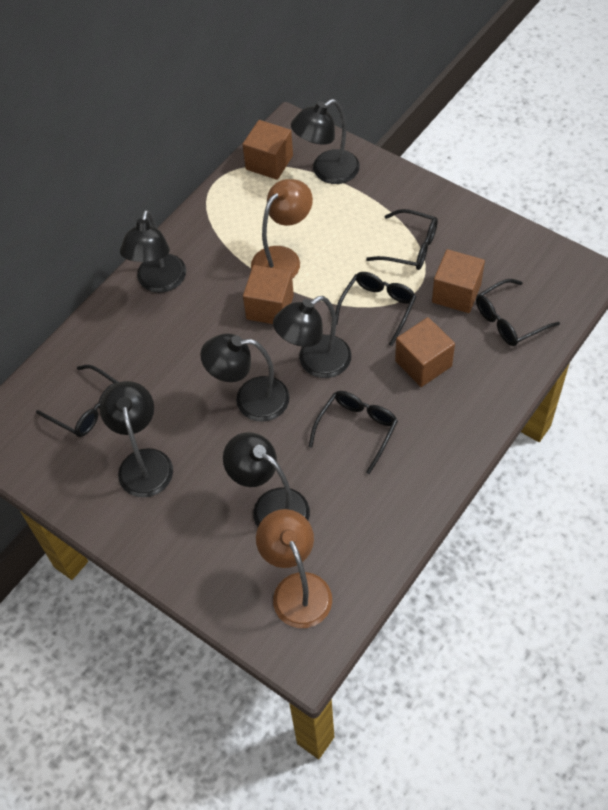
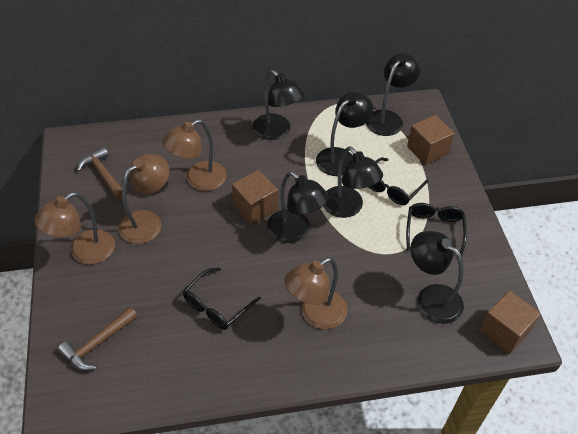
black glasses: [36,365,119,437] [308,391,398,474] [335,272,416,346] [366,209,438,270] [476,279,560,346] = 5 -> [183,268,261,330] [369,158,429,205] [406,203,467,256] = 3
brown cube: [243,120,293,180] [243,265,294,324] [395,317,455,387] [432,249,485,313] = 4 -> [232,170,278,225] [407,115,455,165] [479,290,541,354] = 3
brown hammer: none = 0 -> [58,307,138,371] [77,147,122,200] = 2
brown lamp: [251,179,313,279] [256,509,332,628] = 2 -> [34,192,115,265] [118,154,170,244] [162,119,227,191] [284,257,347,329] = 4

